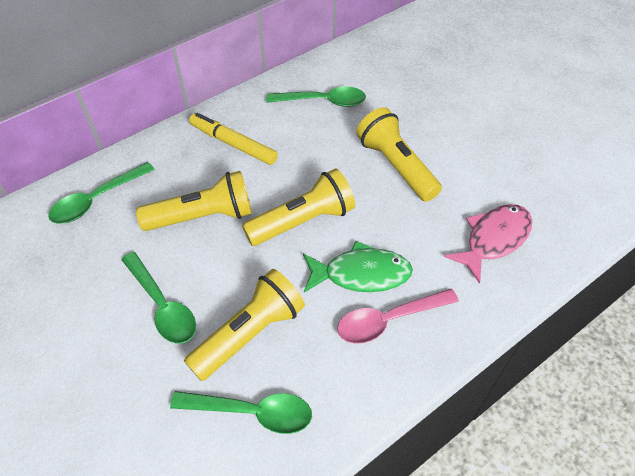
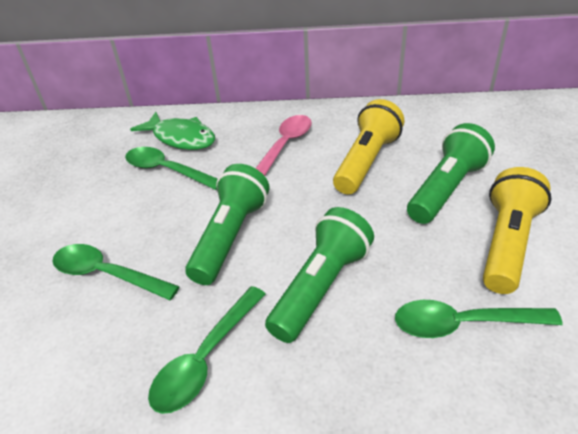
green flashlight: none = 0 -> [185,164,269,285] [265,207,374,343] [407,123,495,224] = 3
pink fish: [444,204,532,284] = 1 -> none = 0
yellow flashlight: [136,171,252,231] [184,269,305,381] [242,169,355,246] [356,107,442,202] = 4 -> [333,99,404,194] [483,167,551,294] = 2
yellow marker: [189,113,278,165] = 1 -> none = 0

